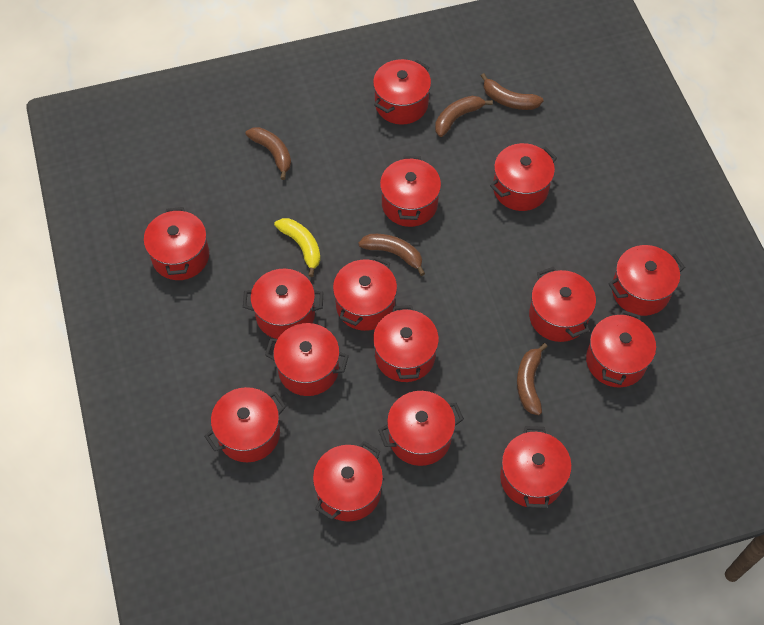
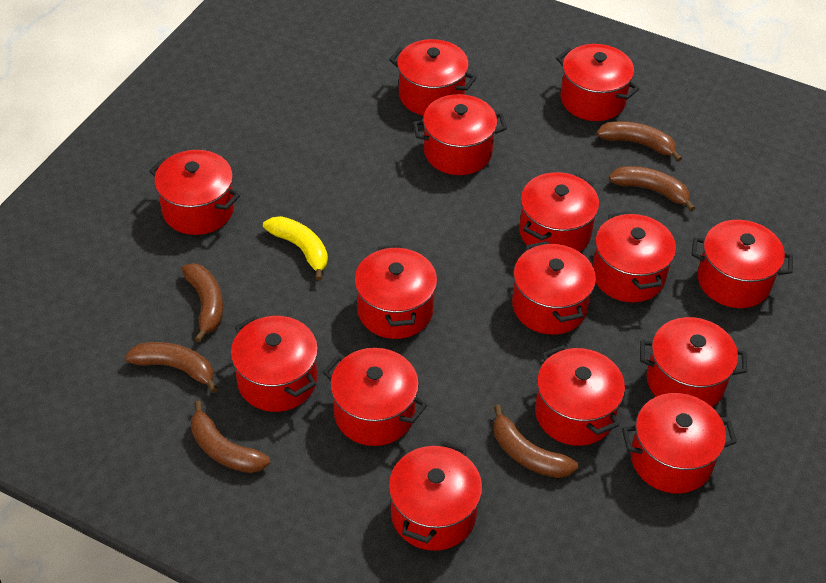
brown banana: [245,127,291,180] [358,234,425,276] [435,96,493,137] [481,73,544,110] [517,343,548,415] = 5 -> [125,342,218,393] [181,263,223,342] [191,400,270,473] [493,405,578,478] [597,121,682,162] [609,166,695,211] = 6

